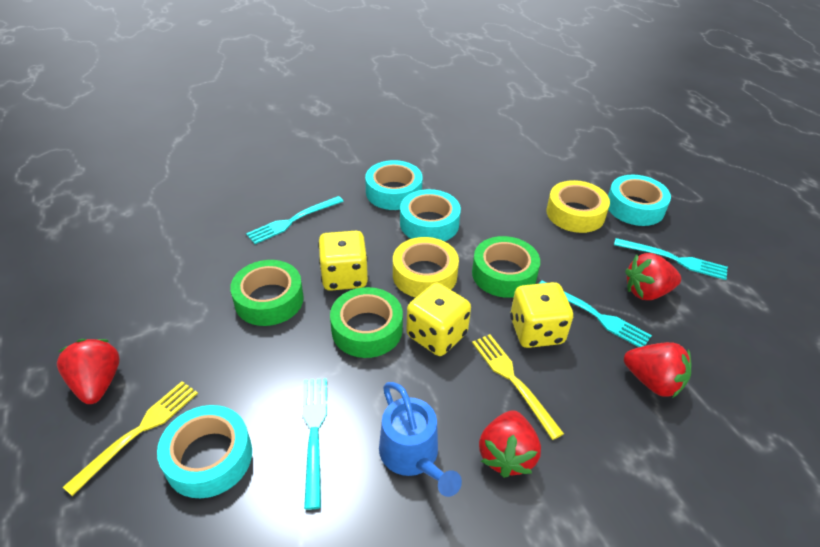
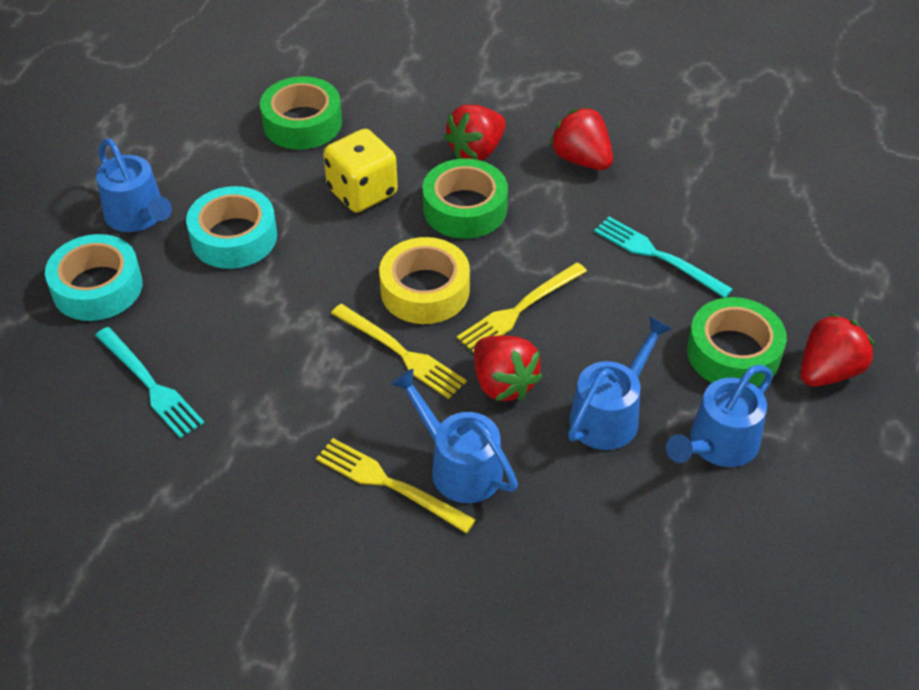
blue watering can: [379,382,462,497] = 1 -> [96,138,172,232] [391,369,518,503] [568,316,672,450] [666,365,773,467] = 4
turquoise fork: [246,196,344,244] [302,378,327,510] [538,281,652,347] [614,238,728,280] = 4 -> [95,327,204,438] [594,217,733,298] = 2
turquoise tape: [157,405,252,498] [365,160,423,210] [400,189,461,241] [608,175,671,226] = 4 -> [45,234,143,321] [186,186,277,269] = 2
yellow dice: [318,231,368,291] [406,283,471,356] [510,282,573,348] = 3 -> [323,129,398,213] = 1
yellow fork: [63,381,198,496] [472,334,564,440] = 2 -> [316,438,476,533] [331,304,467,399] [457,262,587,353] = 3
yellow tape: [393,237,459,298] [546,180,610,233] = 2 -> [379,237,470,324] = 1

